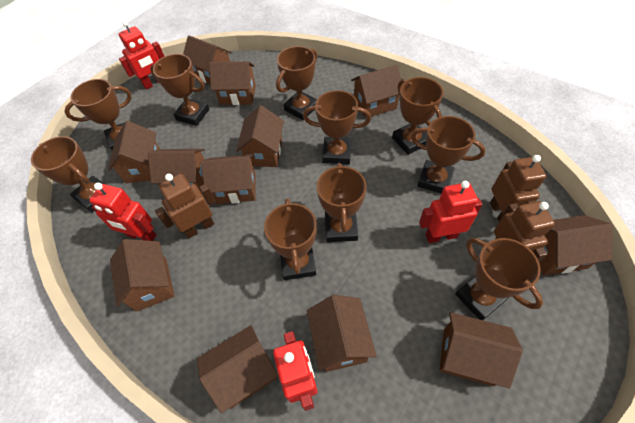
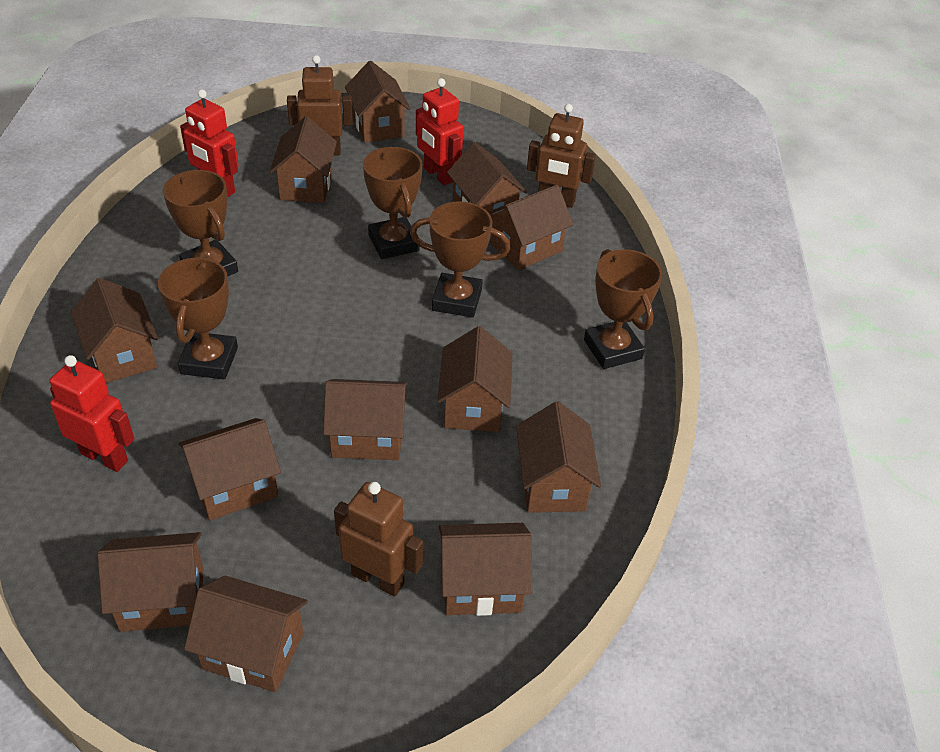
brown trophy: [31,136,104,212] [64,79,132,150] [150,54,209,126] [264,198,317,280] [276,46,317,120] [303,90,371,164] [317,163,366,242] [392,77,444,155] [411,116,486,194] [455,238,543,320] = 10 -> [158,256,238,379] [163,170,238,276] [363,147,422,259] [410,201,510,318] [584,249,662,369] = 5
red robot: [89,183,156,241] [119,21,165,90] [273,331,317,411] [419,181,483,243] = 4 -> [50,355,134,472] [180,89,239,197] [416,78,463,185] = 3

